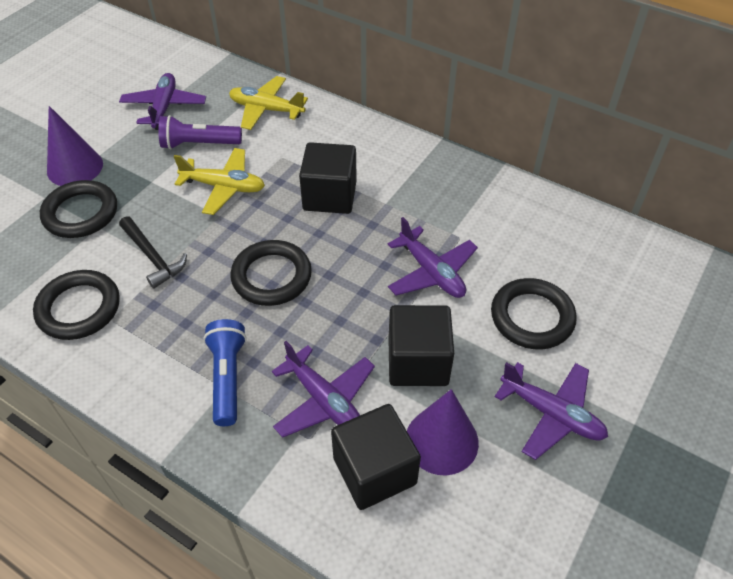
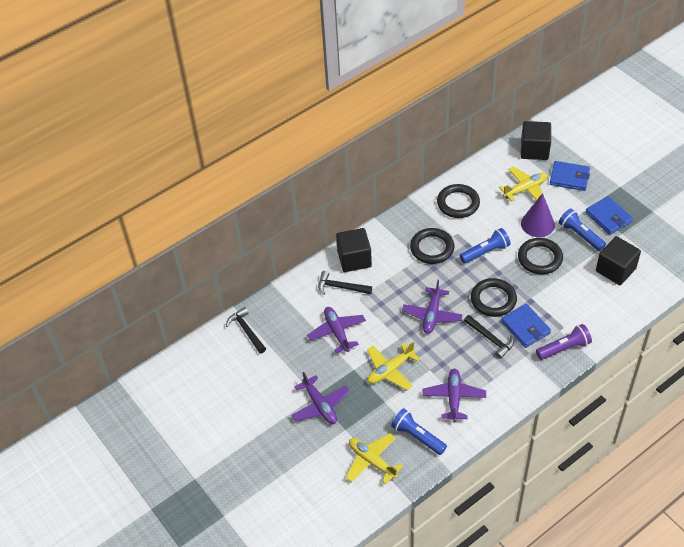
black hammer: [119,216,187,289] = 1 -> [226,307,266,354] [318,271,372,295] [464,315,514,359] = 3
blue flashlight: [203,319,247,426] = 1 -> [391,408,447,455] [460,228,511,264] [559,209,606,251] = 3
blue wallet: none = 0 -> [501,304,551,348] [550,161,590,191] [585,196,633,235] = 3
purple cone: [47,106,103,186] [407,389,479,475] = 2 -> [521,193,555,237] = 1
yellow plane: [173,148,265,215] [229,76,308,130] = 2 -> [346,433,403,485] [367,342,420,390] [499,167,547,202] = 3

